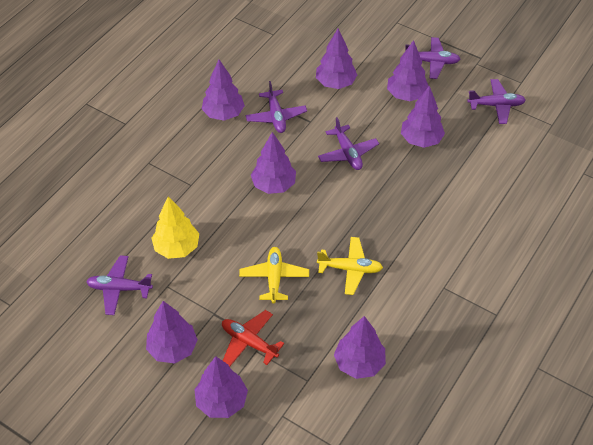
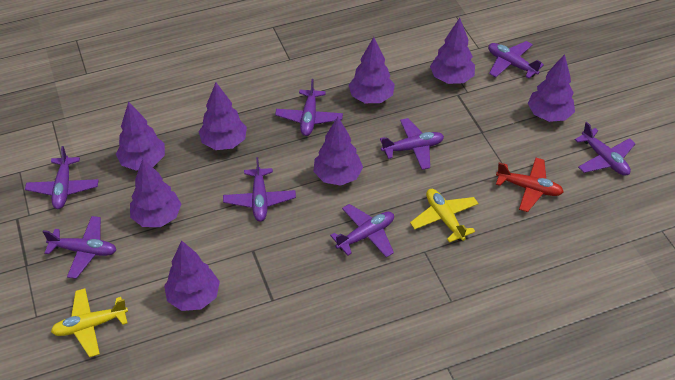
purple plane: [86,255,153,315] [246,81,307,133] [318,117,379,170] [405,37,460,79] [467,79,526,124] = 5 -> [25,146,99,209] [43,216,116,279] [223,157,296,222] [275,79,343,136] [330,204,394,258] [380,118,444,170] [488,41,544,78] [575,122,636,176] = 8
yellow tree: [151,196,199,259] = 1 -> none = 0

